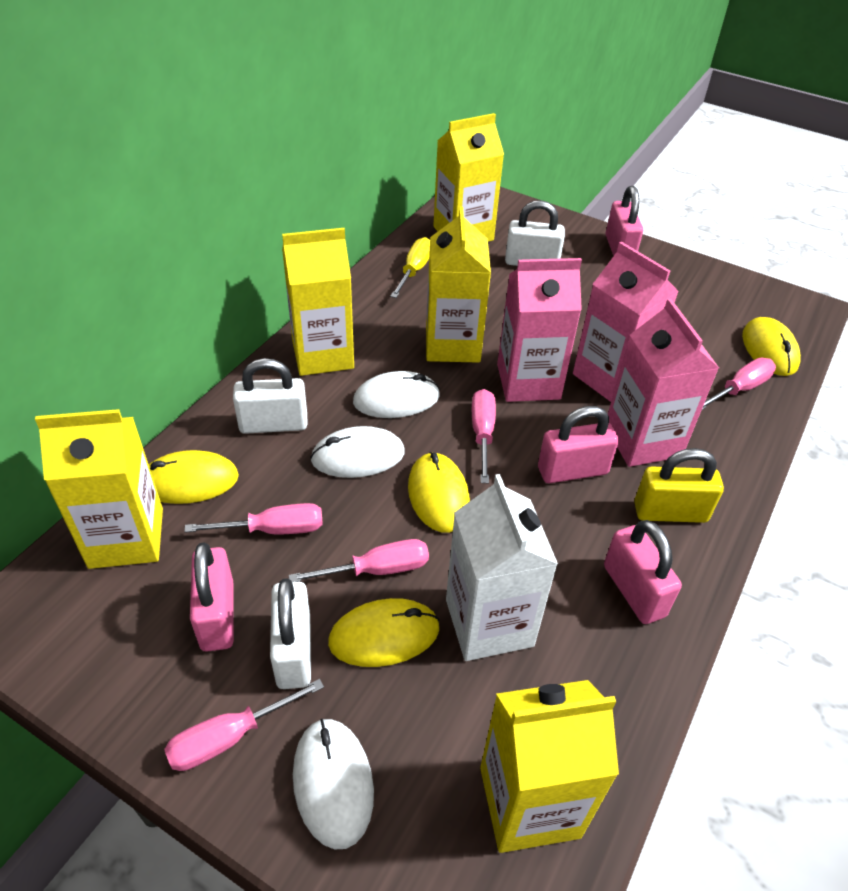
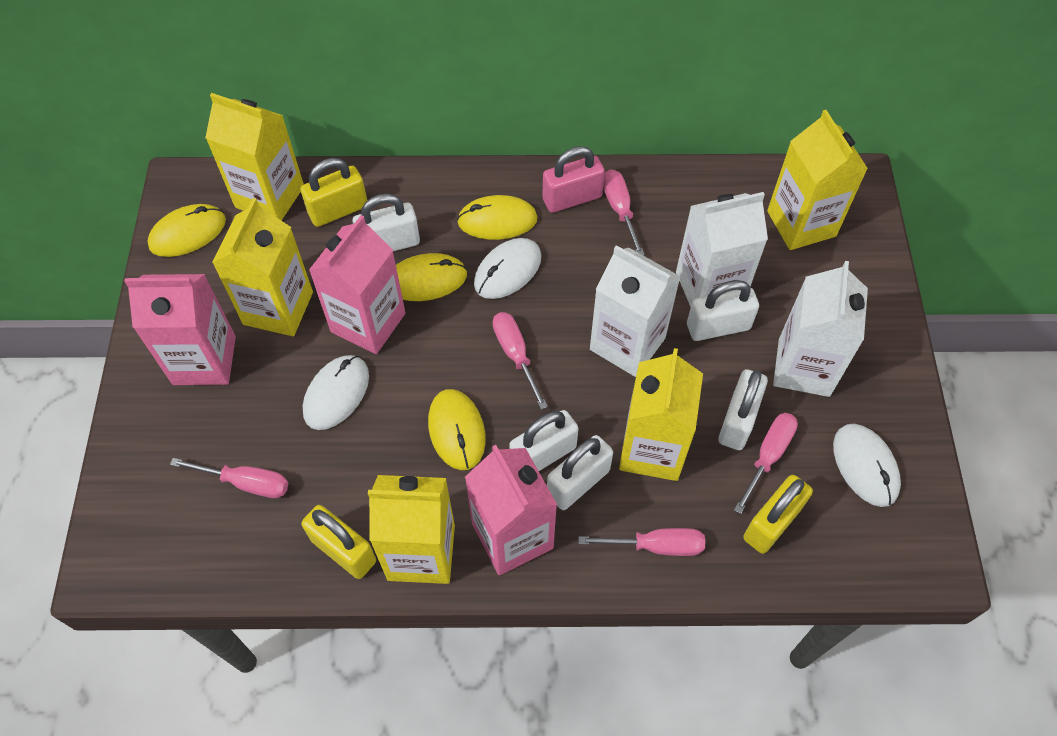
pink padlock: [190,543,234,652] [538,406,619,483] [604,520,682,624] [606,186,643,256] = 4 -> [543,146,605,213] = 1
white carton: [446,474,558,661] = 1 -> [590,245,681,377] [676,192,768,307] [773,261,868,397] = 3
white padlock: [233,358,307,434] [270,578,311,689] [505,200,565,266] = 3 -> [352,194,420,251] [509,410,579,471] [547,435,613,510] [687,280,759,341] [718,369,768,450] = 5
yellow padlock: [634,448,724,523] = 1 -> [300,158,367,227] [301,505,376,579] [743,475,813,554] = 3
yellow screwdriver: [390,237,430,298] = 1 -> none = 0

